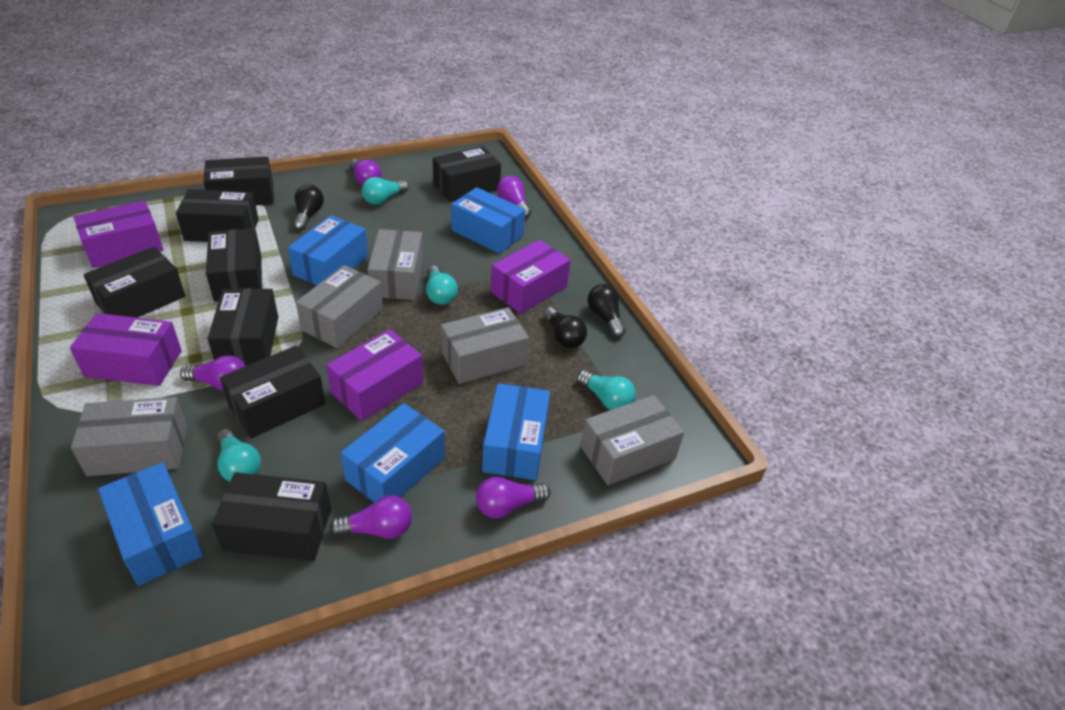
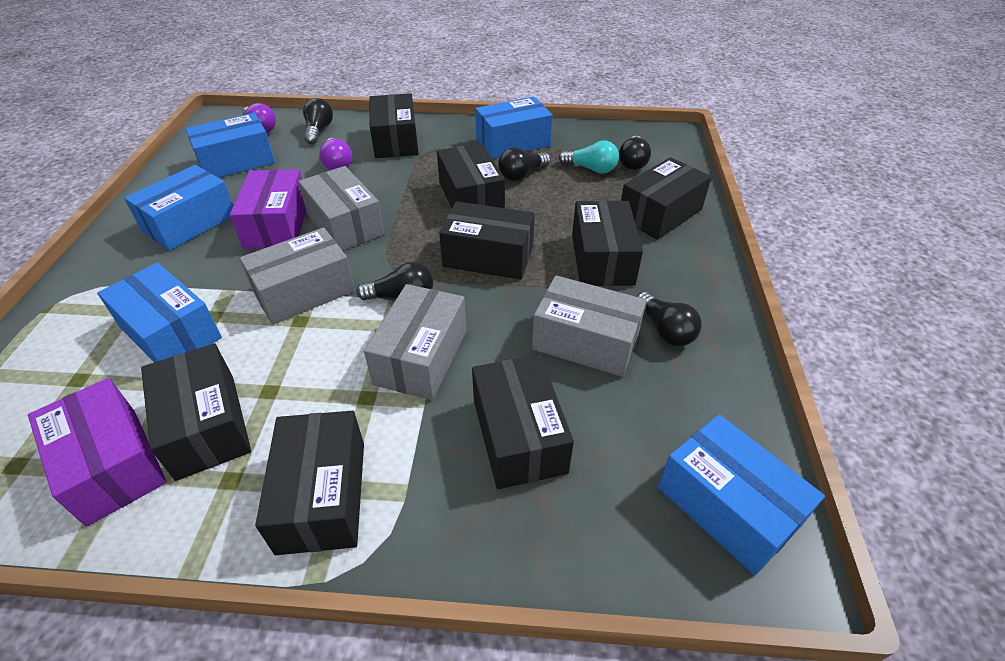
black light bulb: [293,184,324,231] [543,307,587,348] [587,284,626,337] = 3 -> [303,98,333,145] [356,262,433,300] [498,147,551,181] [619,136,651,170] [636,292,702,346] = 5
grey box: [71,397,187,476] [296,265,383,348] [367,229,423,300] [441,307,529,384] [581,395,684,486] = 5 -> [240,227,355,325] [298,166,384,251] [364,284,467,400] [532,275,647,377] = 4
purple box: [70,313,182,386] [74,201,164,268] [326,329,423,421] [491,240,570,314] = 4 -> [28,378,167,527] [230,169,306,249] = 2
purple light bulb: [180,355,245,391] [330,495,412,539] [349,159,382,185] [476,477,551,518] [497,176,531,218] = 5 -> [243,103,276,133] [319,138,352,170] = 2
turquoise light bulb: [217,428,261,482] [362,177,409,205] [426,266,458,305] [577,370,636,410] = 4 -> [559,141,619,174] = 1

